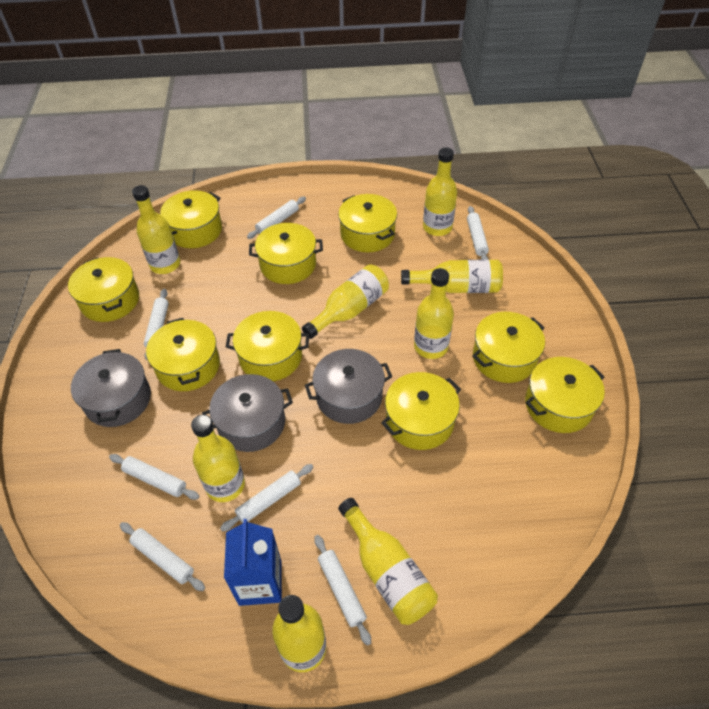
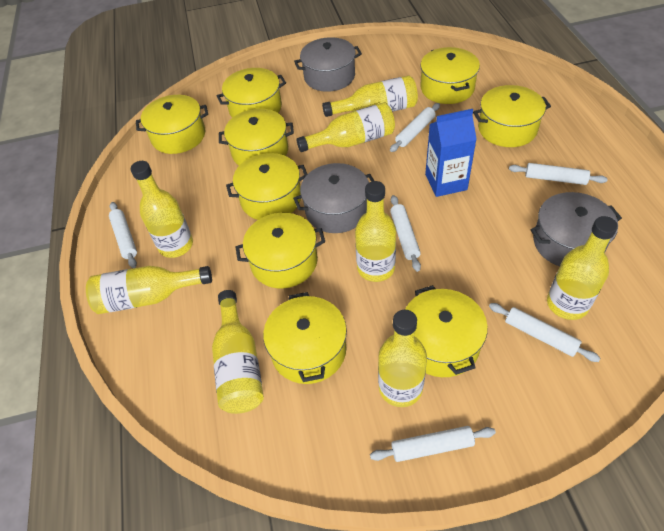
white rolling pin: [109,454,199,500] [120,522,205,591] [144,289,169,360] [220,464,313,532] [247,196,306,239] [314,535,371,646] [467,206,489,260] = 7 -> [109,202,137,268] [370,426,496,462] [390,103,440,152] [390,195,421,272] [489,303,600,362] [509,163,608,185] = 6

